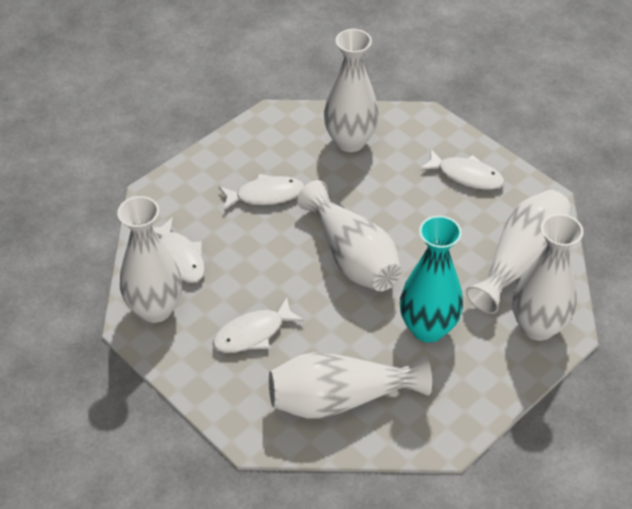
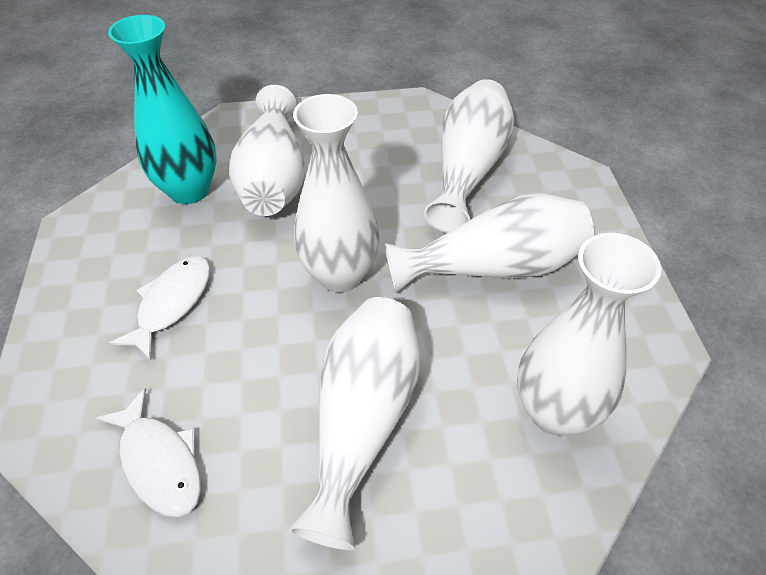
white fish: [153,217,205,283] [213,297,304,353] [219,174,305,211] [419,149,504,190] = 4 -> [96,388,201,517] [109,256,210,360] = 2

